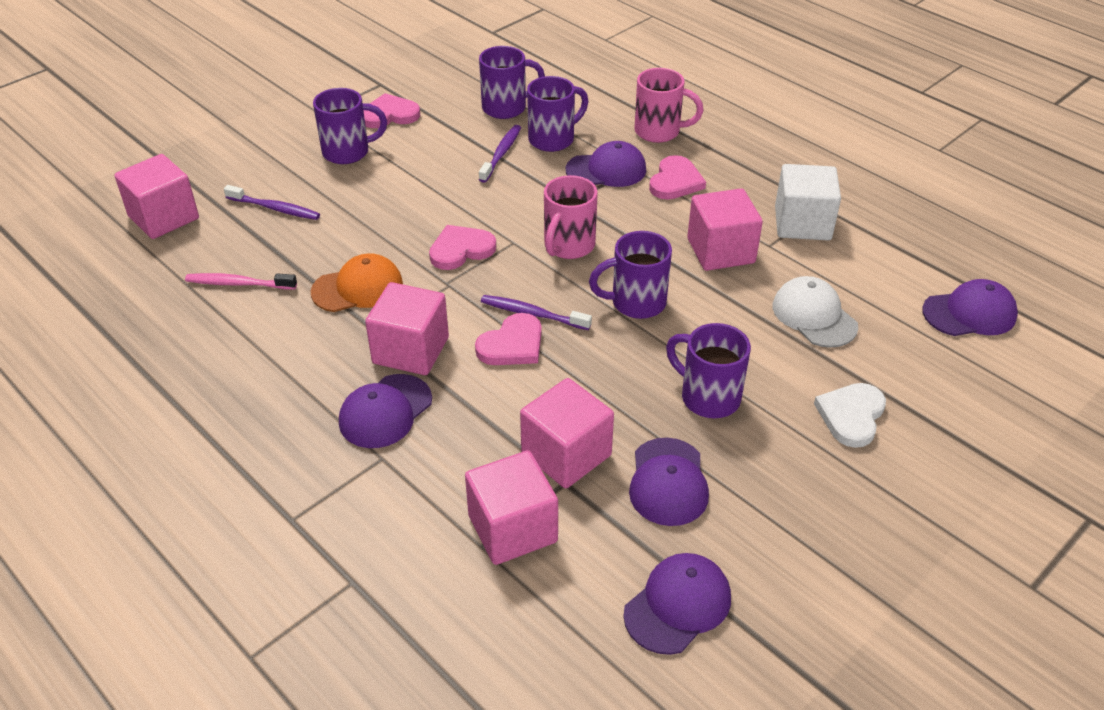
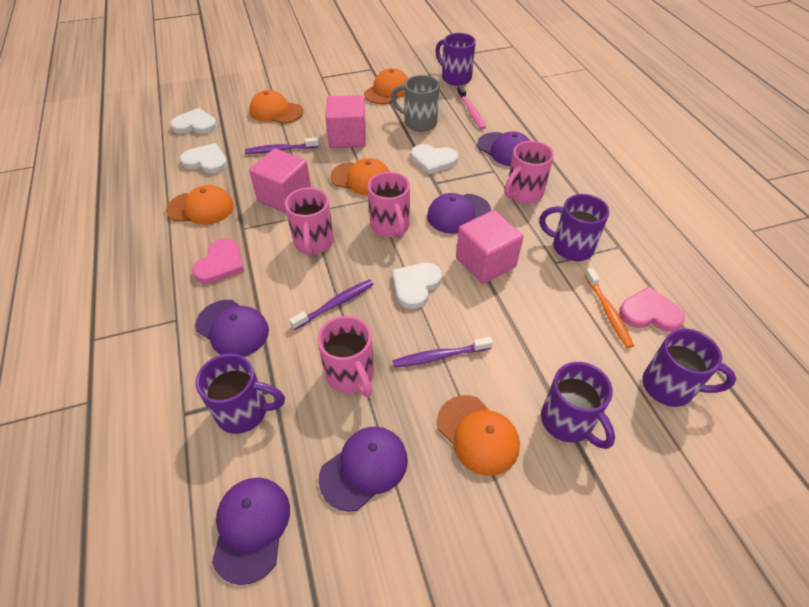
grey mug: none = 0 -> [391,75,440,132] = 1
orange cap: [311,253,403,312] = 1 -> [166,185,234,225] [249,90,303,124] [330,158,390,196] [364,68,408,104] [437,395,520,476] = 5
orange toothbrush: none = 0 -> [585,268,634,348] = 1
pink cube: [114,154,199,239] [365,282,449,375] [465,450,558,565] [520,378,614,488] [687,188,763,271] = 5 -> [249,148,311,214] [325,95,366,148] [456,210,523,284] = 3
pink heart: [363,93,420,128] [429,225,496,270] [475,313,542,365] [649,155,706,200] = 4 -> [192,238,244,284] [619,287,685,332] = 2
pink mug: [544,175,598,259] [634,68,703,143] = 2 -> [285,187,334,257] [317,316,374,397] [368,172,410,237] [504,141,554,204] = 4
white cap: [773,276,858,348] = 1 -> none = 0
white cube: [775,164,841,240] = 1 -> none = 0
white heart: [814,383,886,448] = 1 -> [170,108,217,134] [180,143,228,174] [392,263,442,309] [411,144,458,175] = 4

